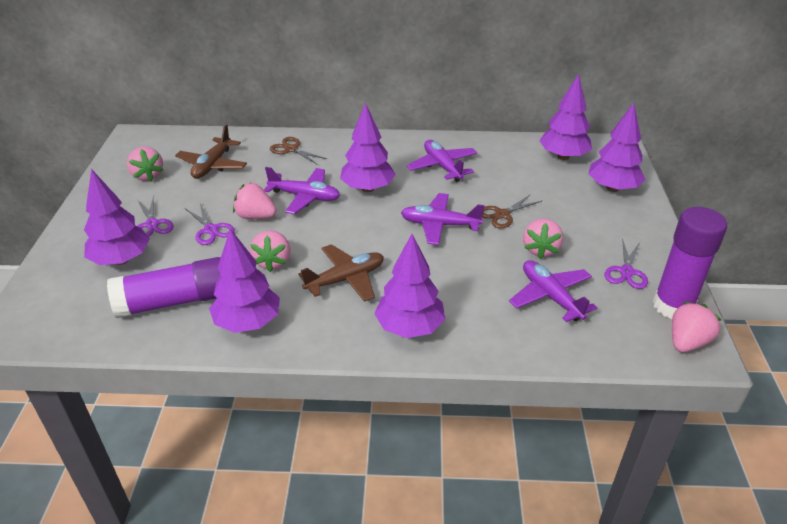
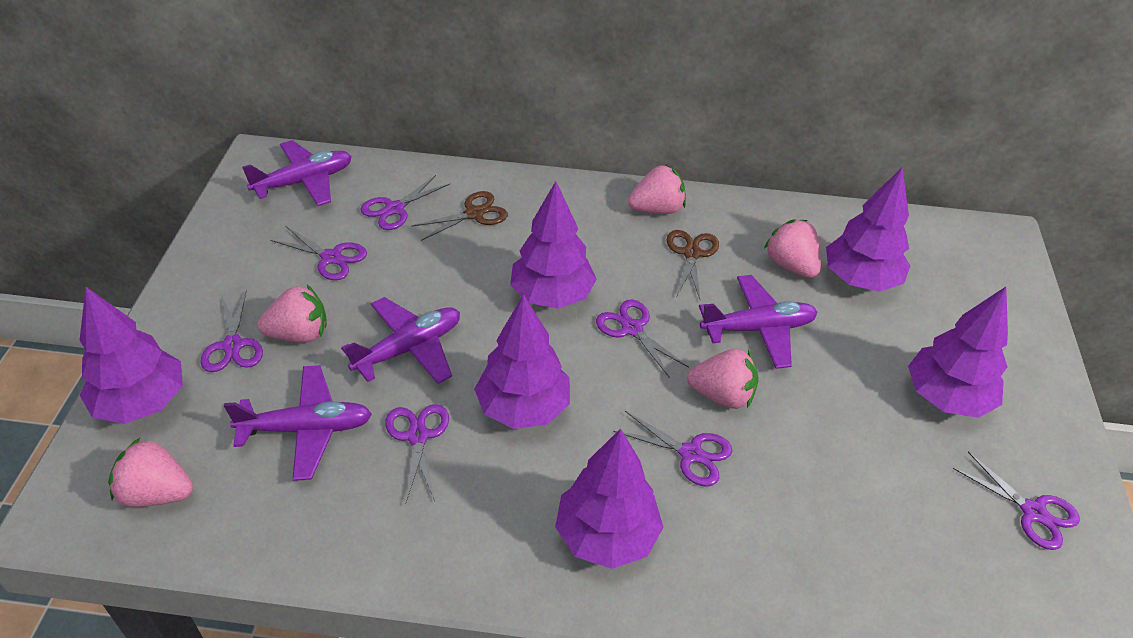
brown plane: [175,125,247,179] [299,244,384,302] = 2 -> none = 0
purple glue stick: [107,257,221,318] [653,207,727,319] = 2 -> none = 0
purple scissors: [137,196,174,237] [186,203,235,245] [604,239,648,289] = 3 -> [201,290,263,372] [270,226,367,280] [360,175,450,230] [385,404,449,502] [596,300,689,378] [613,411,732,487] [953,452,1080,550] = 7

